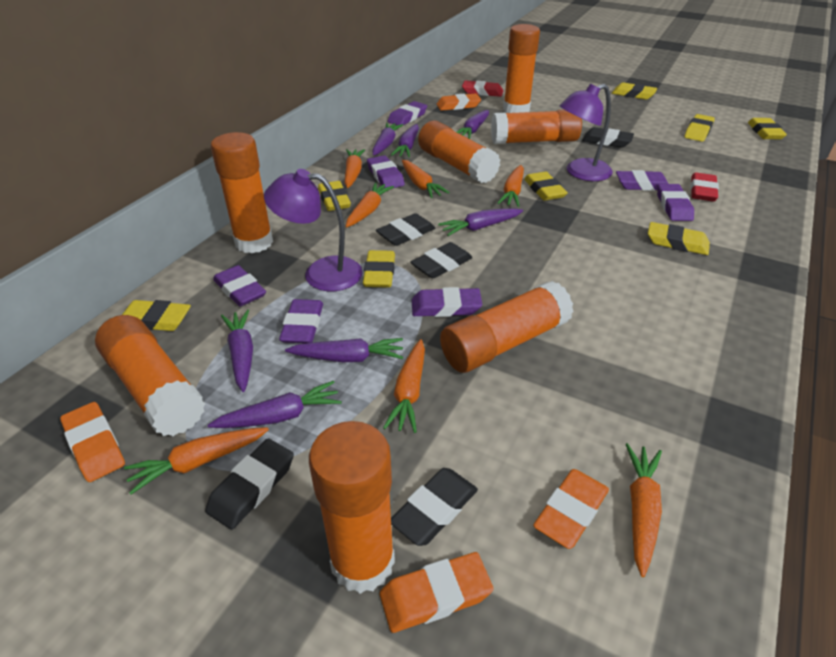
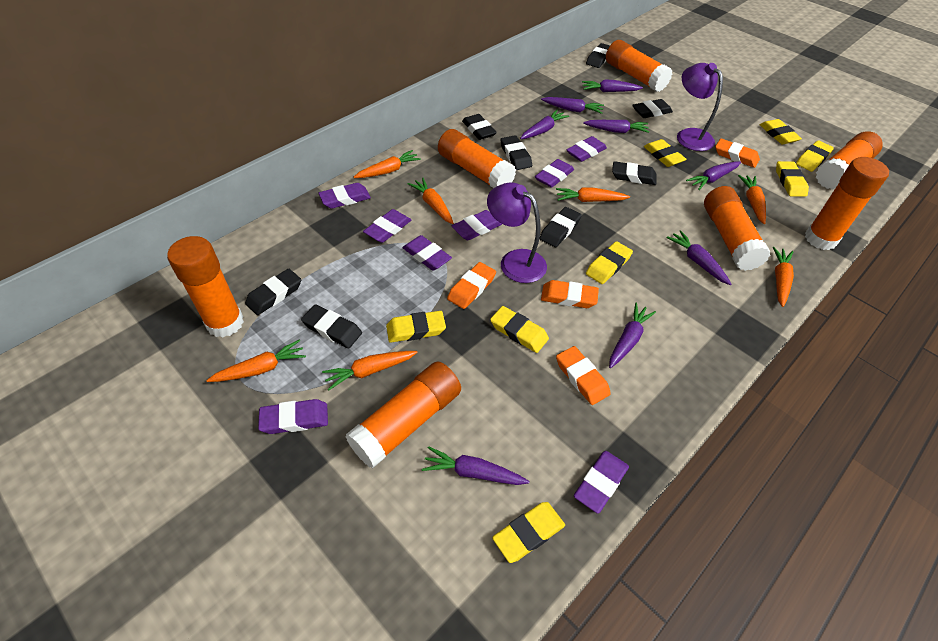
black eraser: [205,438,294,530] [376,213,436,246] [391,468,478,546] [410,242,473,278] [582,127,634,148] = 5 -> [245,269,301,315] [301,305,362,348] [462,114,497,140] [500,135,532,170] [539,207,582,247] [586,43,610,68] [612,161,657,185] [632,99,673,118] = 8
purple carrot: [208,381,342,428] [221,310,253,392] [285,338,403,362] [372,123,403,156] [391,124,419,157] [438,208,523,236] [457,110,489,139] = 7 -> [422,446,530,485] [520,110,569,139] [541,97,604,114] [582,80,643,92] [583,120,649,133] [609,303,656,368] [666,230,731,285] [686,162,741,190] = 8
purple eraser: [213,265,266,307] [279,299,323,343] [367,155,405,188] [388,101,427,125] [412,287,482,317] [616,170,668,191] [657,184,694,221] = 7 -> [258,399,328,434] [318,183,371,209] [363,209,411,243] [403,235,452,270] [452,210,502,240] [535,159,574,188] [566,136,607,162] [574,451,629,514] = 8
red eraser: [462,80,503,97] [691,172,719,202] = 2 -> none = 0

